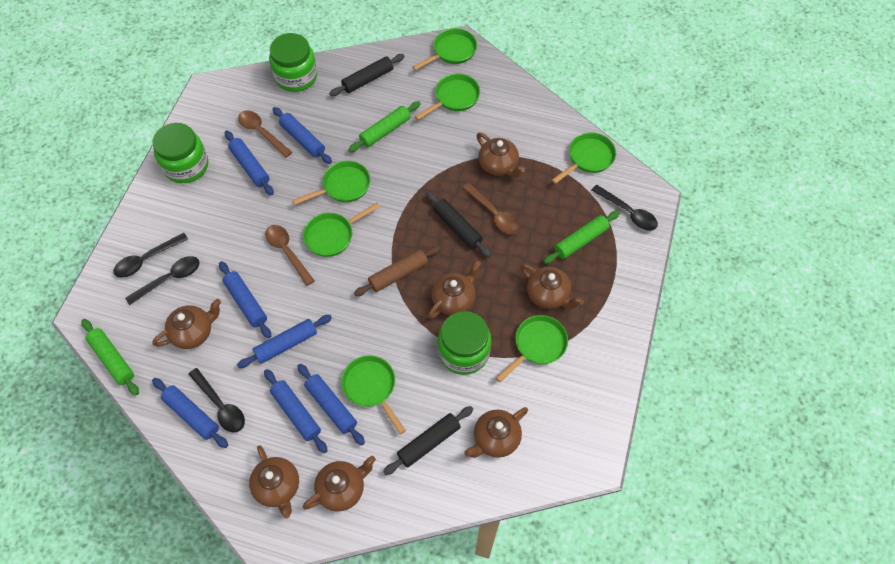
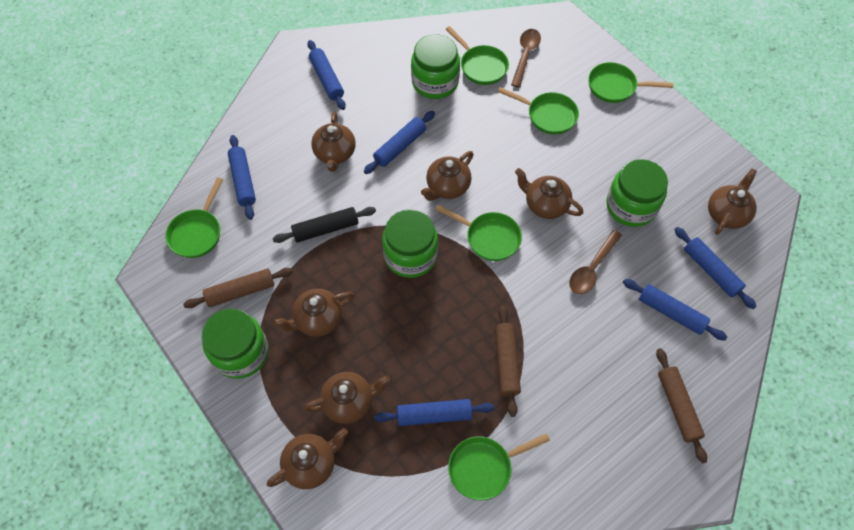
black rolling pin: [329,54,405,96] [383,406,473,475] [426,191,491,257] = 3 -> [273,207,376,243] = 1
black spoon: [113,233,188,278] [125,256,200,305] [188,368,245,433] [591,184,658,231] = 4 -> none = 0
blue rolling pin: [152,378,228,448] [219,261,271,339] [225,130,274,195] [237,315,332,368] [264,369,328,453] [273,107,332,164] [297,364,365,445] = 7 -> [228,135,256,220] [307,40,346,110] [364,111,435,174] [374,399,494,426] [623,279,727,341] [674,227,757,309] = 6
brown rolling pin: [354,246,441,296] = 1 -> [183,268,293,308] [495,305,521,417] [656,348,707,463] = 3
brown spoon: [238,110,292,158] [265,225,314,286] [463,183,519,234] = 3 -> [511,29,541,88] [569,230,622,294] = 2
green jar: [152,123,208,183] [269,33,317,92] [438,311,491,375] = 3 -> [202,309,268,379] [382,209,438,278] [411,34,460,99] [606,159,668,227] = 4
green pan: [292,161,370,205] [303,203,380,257] [341,355,406,434] [412,28,477,70] [415,74,480,120] [495,315,568,382] [552,132,616,184] = 7 -> [165,177,223,258] [435,205,522,261] [446,26,509,85] [448,433,550,501] [498,87,579,135] [588,62,673,103] = 6
green rolling pin: [81,319,139,396] [348,101,421,152] [543,211,620,264] = 3 -> none = 0

